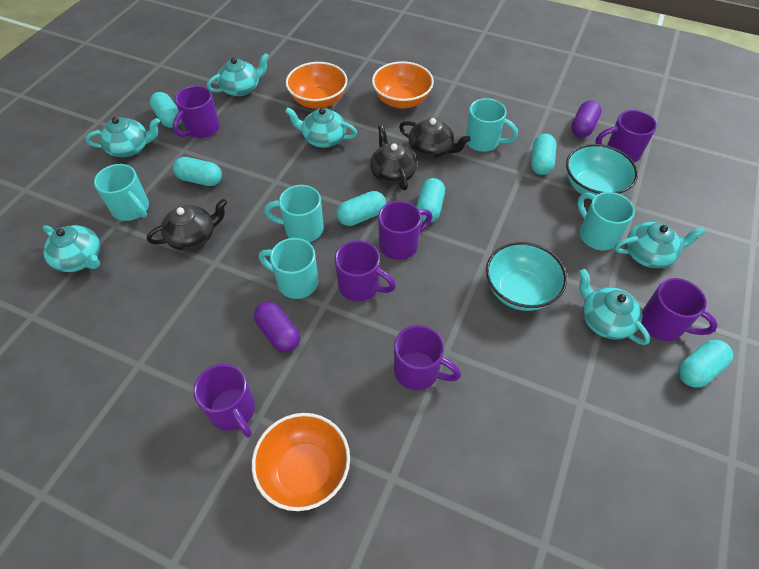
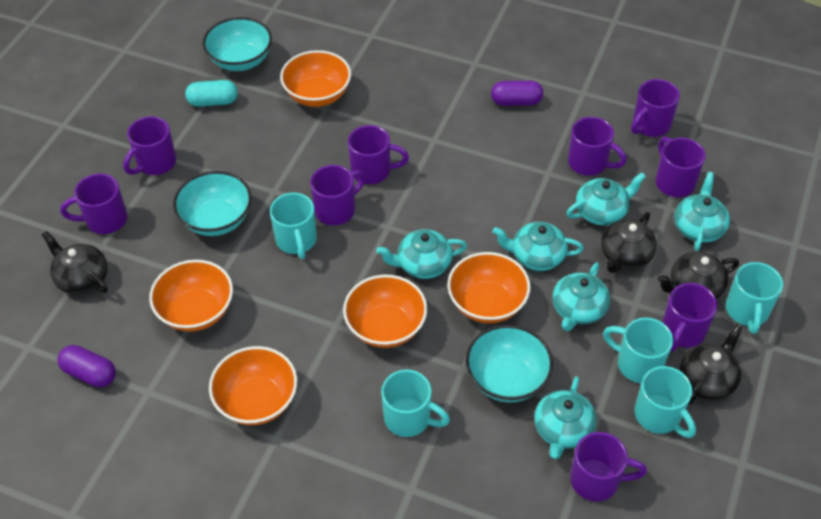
black teapot: [147,199,227,250] [370,125,417,190] [399,118,471,158] = 3 -> [42,231,108,294] [601,212,657,273] [658,252,739,299] [680,325,742,405] = 4
orange bowl: [252,413,350,511] [286,62,347,109] [372,61,434,109] = 3 -> [149,260,233,332] [209,346,297,425] [280,50,351,107] [343,275,427,348] [447,252,530,323] = 5
purple mug: [173,86,220,138] [193,364,255,438] [335,240,396,301] [378,201,432,260] [394,325,461,390] [595,110,657,163] [641,278,718,341] = 7 -> [60,173,127,234] [123,116,176,175] [310,165,366,225] [348,125,409,184] [568,117,627,176] [570,432,647,501] [631,79,680,137] [655,136,705,197] [662,283,717,352] = 9
turquoise bowl: [486,242,567,311] [566,144,638,195] = 2 -> [173,171,252,236] [203,17,272,71] [466,325,553,402] = 3
turquoise capsule: [150,92,182,128] [173,157,222,186] [337,191,386,226] [416,178,445,222] [531,134,557,175] [678,340,733,388] = 6 -> [185,80,238,107] = 1

